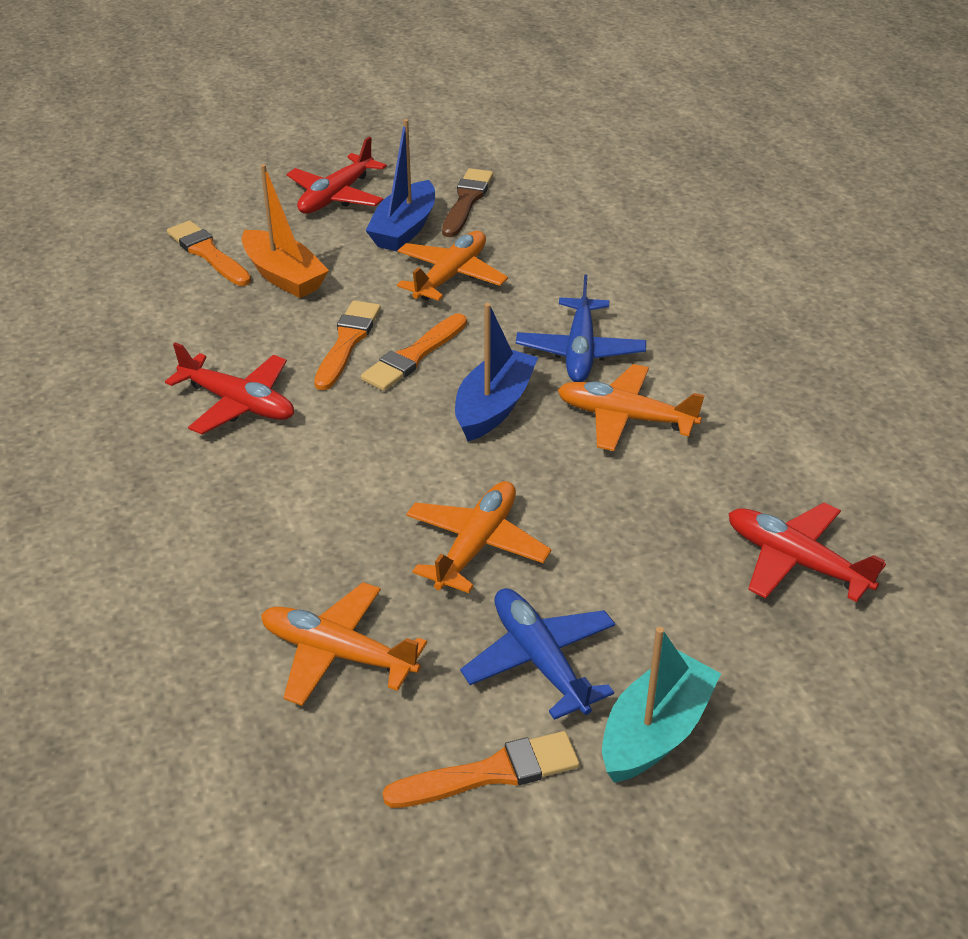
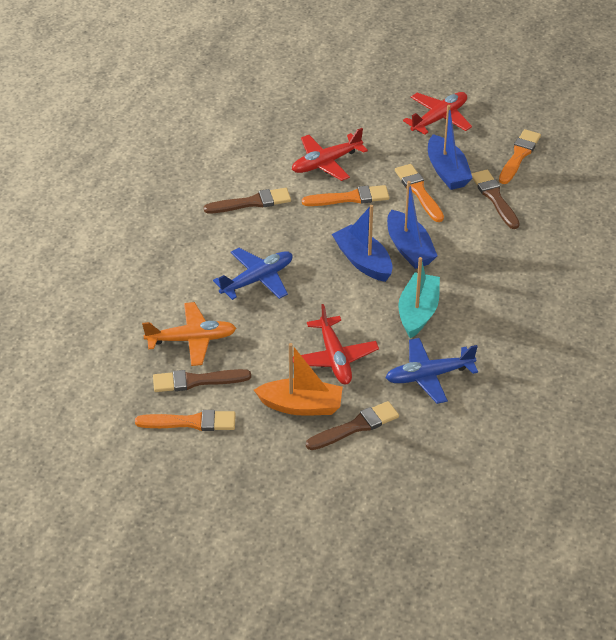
blue boat: [365,119,435,252] [455,303,538,441] = 2 -> [332,205,393,282] [387,181,437,269] [428,105,472,190] = 3
brown brush: [442,168,493,237] = 1 -> [153,369,251,392] [204,188,291,213] [306,401,399,450] [471,170,520,229] = 4
orange plane: [261,582,427,706] [397,231,508,301] [406,481,551,593] [558,364,705,451] = 4 -> [142,302,236,366] = 1

